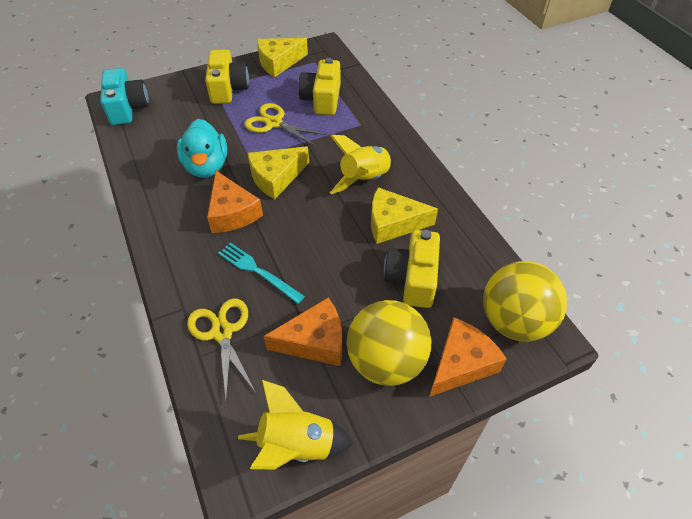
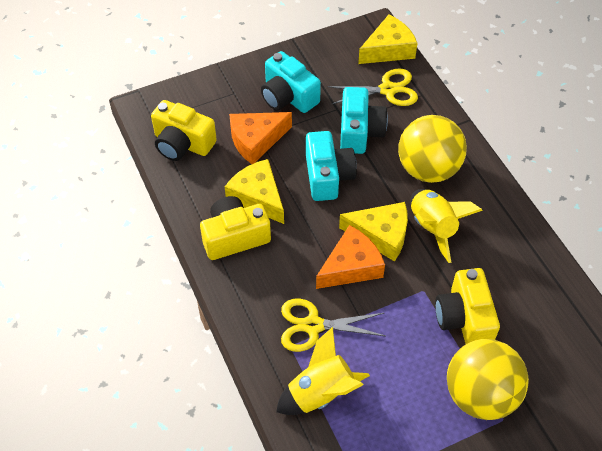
orange cheese: [207,171,263,233] [264,298,342,366] [430,317,507,396] = 3 -> [229,112,292,164] [316,225,385,289] = 2
turquoise camera: [100,68,149,125] = 1 -> [261,51,321,113] [306,131,357,201] [340,87,388,154] = 3
turquoise duck: [177,119,227,178] = 1 -> none = 0
turquoise fork: [218,243,305,304] = 1 -> none = 0

